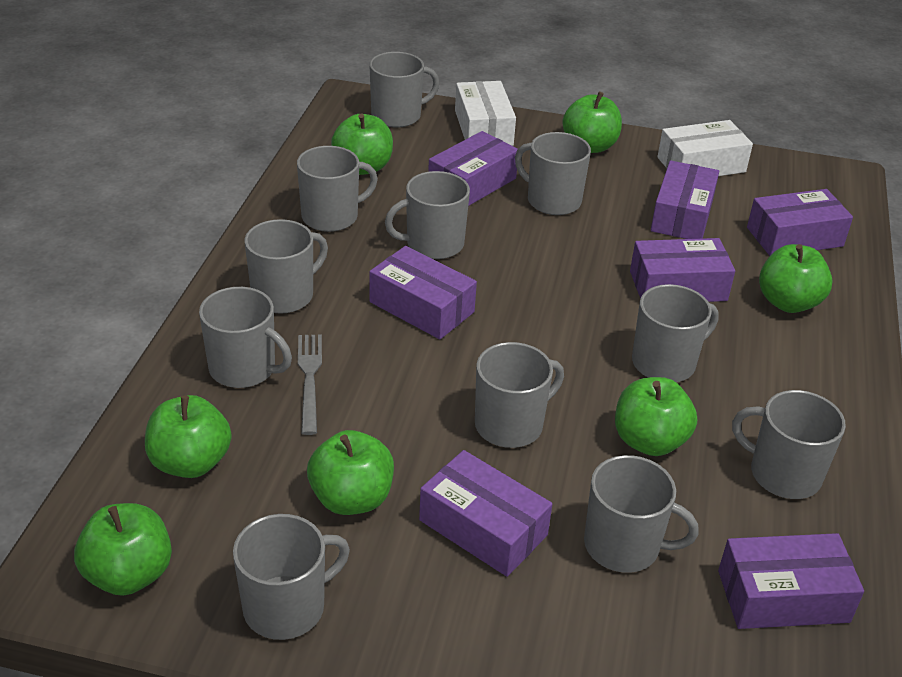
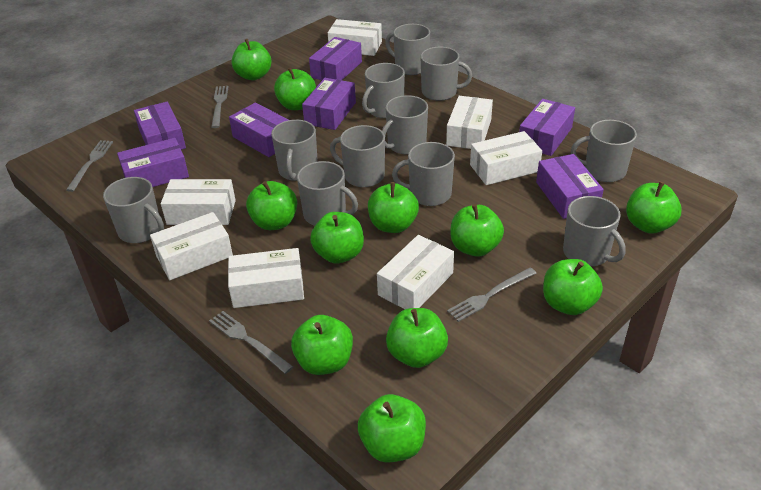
green apple: [74,503,172,596] [145,395,231,478] [307,430,394,515] [331,114,393,175] [562,92,622,153] [615,377,697,456] [759,244,832,313] = 7 -> [232,39,271,80] [246,181,297,230] [274,67,316,110] [291,315,353,375] [310,212,364,264] [358,394,426,463] [368,182,419,233] [386,308,448,368] [450,204,504,256] [543,259,603,315] [626,182,682,234] = 11
grey fork: [298,334,322,435] = 1 -> [66,140,113,192] [209,311,293,374] [211,86,229,128] [447,267,537,322] = 4
white box: [455,81,516,146] [657,120,753,176] = 2 -> [150,212,233,280] [161,179,236,225] [228,248,304,308] [328,19,382,56] [377,235,454,309] [446,96,493,149] [470,131,542,185] = 7

